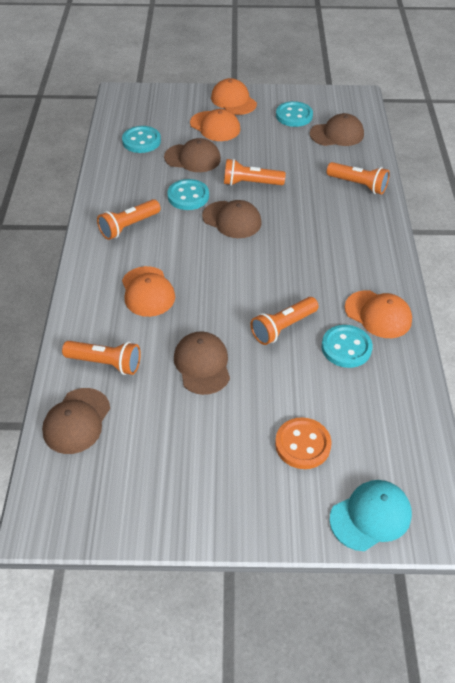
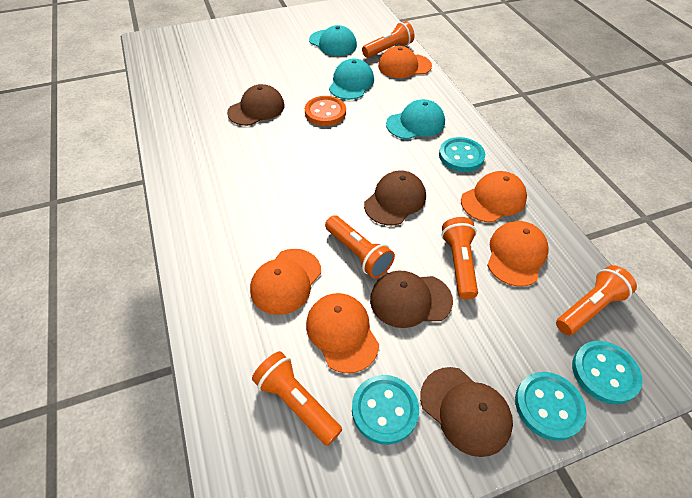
brown cap: [42,388,110,454] [164,138,221,172] [174,331,230,395] [202,200,262,238] [310,113,364,146] = 5 -> [227,84,285,126] [364,170,426,225] [370,271,453,328] [420,367,513,457] = 4
orange cap: [122,266,175,317] [190,109,240,141] [211,78,257,115] [345,290,412,338] = 4 -> [250,249,321,315] [306,293,379,373] [378,46,432,78] [461,171,527,223] [487,221,549,287] = 5
turquoise cap: [329,480,412,551] = 1 -> [309,25,357,56] [329,58,374,100] [386,99,445,139] = 3

